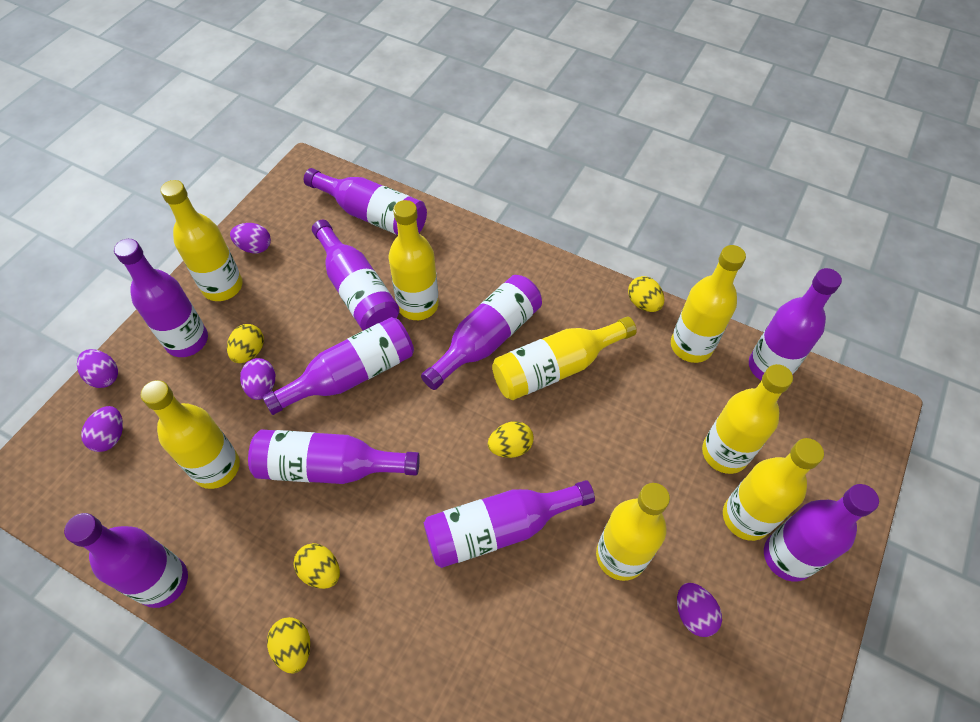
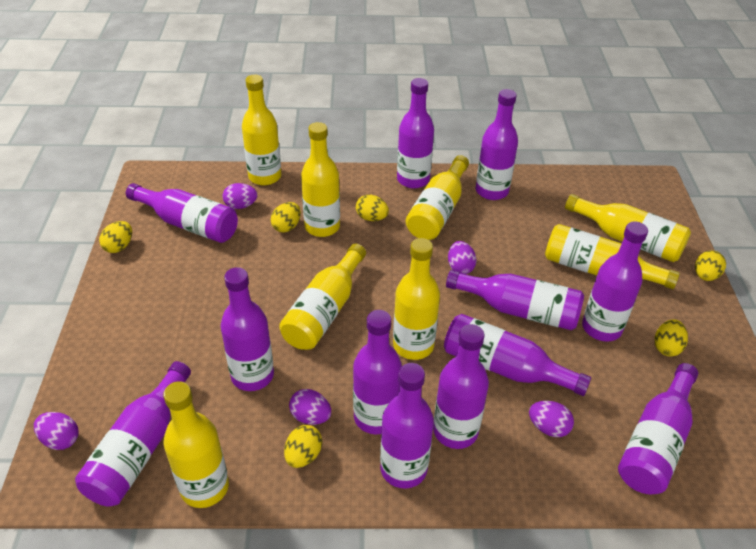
purple bottle: [64,513,188,608] [114,239,208,357] [248,430,420,484] [262,317,414,415] [304,168,427,235] [312,220,400,330] [421,275,542,390] [424,480,595,568] [749,268,842,381] [764,484,879,582] = 10 -> [75,361,191,507] [126,183,238,243] [221,267,274,391] [353,310,402,434] [380,363,434,488] [397,78,434,189] [433,324,489,449] [444,314,591,396] [446,270,584,330] [476,89,518,200] [582,221,648,342] [618,363,698,494] = 12
yellow egg: [227,324,264,363] [267,617,310,673] [293,543,340,589] [488,421,534,458] [628,276,664,312] = 5 -> [99,221,132,253] [271,202,301,233] [284,425,322,468] [356,194,389,221] [655,319,688,357] [695,251,726,281] = 6

